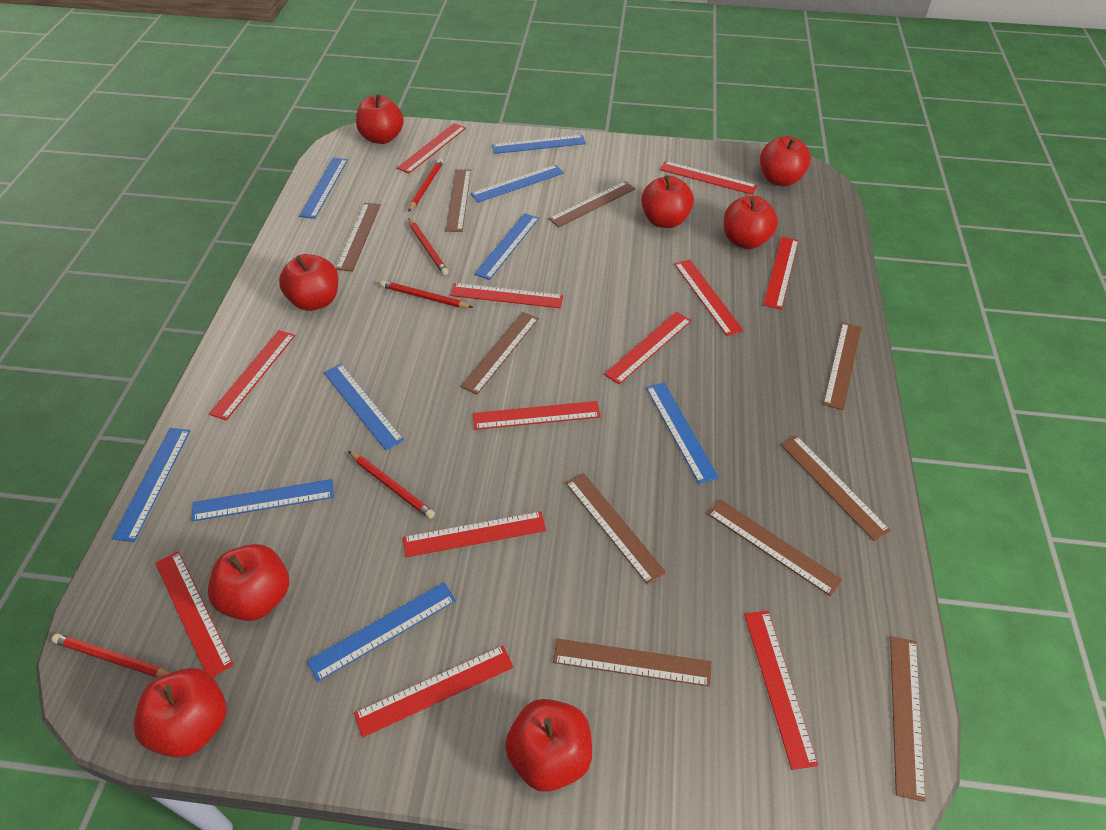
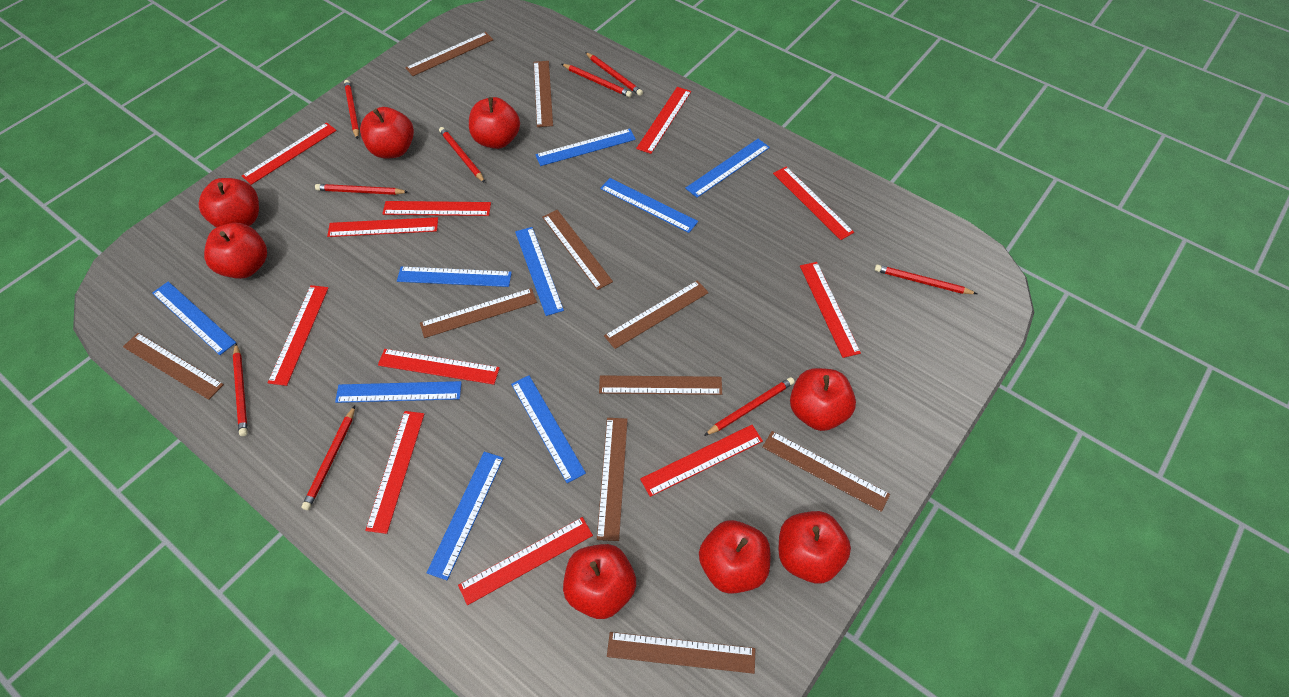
red pencil: [51,634,169,678] [348,451,435,519] [380,281,473,308] [408,158,444,212] [408,218,448,275] = 5 -> [233,344,248,436] [301,406,355,510] [315,184,408,195] [344,80,359,140] [439,127,485,183] [562,64,632,97] [585,52,643,96] [704,377,795,436] [875,264,977,294] = 9
red ruler: [155,551,234,677] [209,330,295,420] [354,645,513,738] [397,123,466,173] [403,511,546,557] [450,283,563,308] [473,401,601,430] [604,312,691,384] [660,161,757,195] [674,259,744,336] [744,611,818,770] [763,237,799,309] = 12 -> [242,122,337,185] [268,285,328,386] [327,217,438,237] [365,411,424,534] [378,349,500,385] [382,201,491,216] [458,517,593,605] [636,87,691,154] [640,425,763,497] [773,166,854,240] [800,262,861,358] = 11

